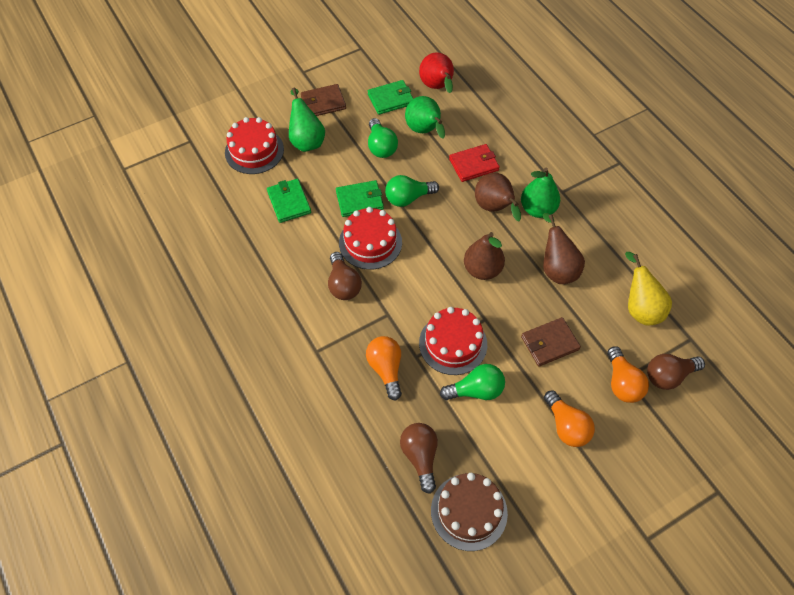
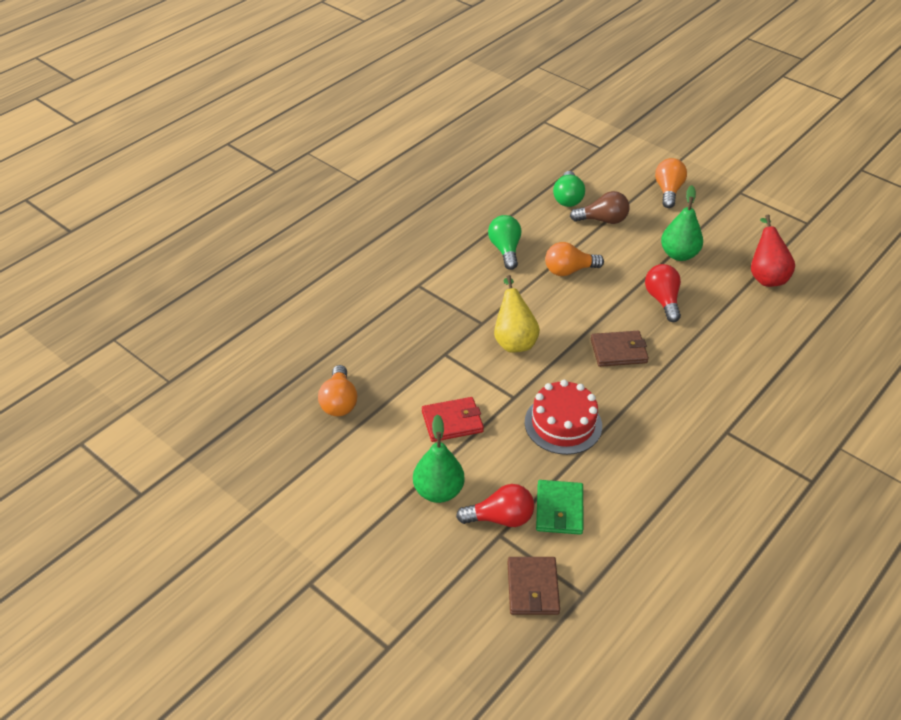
brown cake: [431,473,508,551] = 1 -> none = 0
brown light bulb: [328,252,362,300] [400,423,438,494] [647,354,705,390] = 3 -> [570,191,630,224] = 1
brown pear: [464,232,505,280] [475,173,521,221] [543,213,585,284] = 3 -> none = 0
green light bulb: [368,118,398,158] [385,175,439,207] [440,364,505,400] = 3 -> [488,215,521,270] [553,171,585,207] = 2
green pear: [289,87,325,152] [405,96,445,138] [521,168,560,218] = 3 -> [413,414,465,503] [661,185,703,261] = 2
green wallet: [267,179,311,223] [336,180,384,217] [368,80,414,115] = 3 -> [536,480,583,535] = 1
red cake: [225,117,284,174] [339,207,402,270] [419,307,487,375] = 3 -> [525,380,602,455] = 1
red light bulb: none = 0 -> [456,484,534,527] [645,264,681,322] = 2

